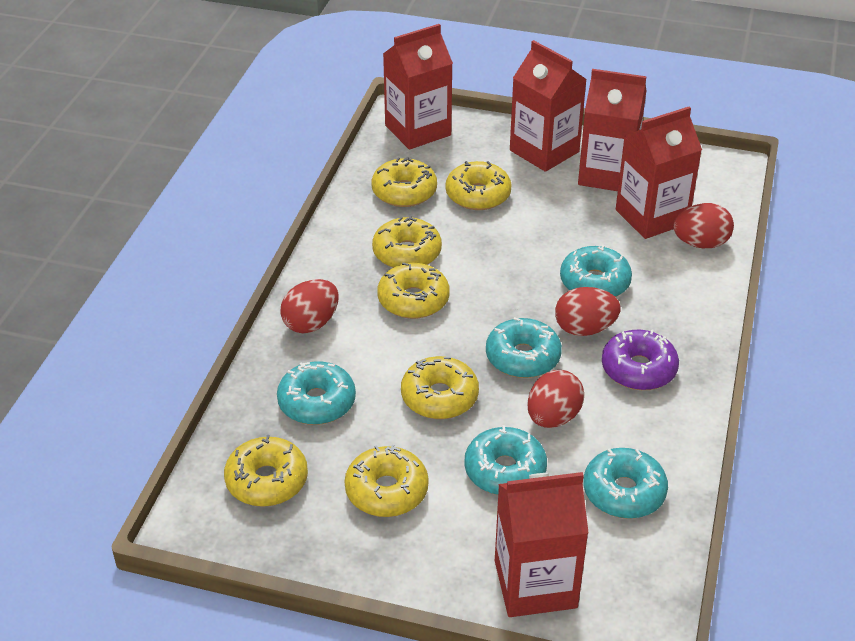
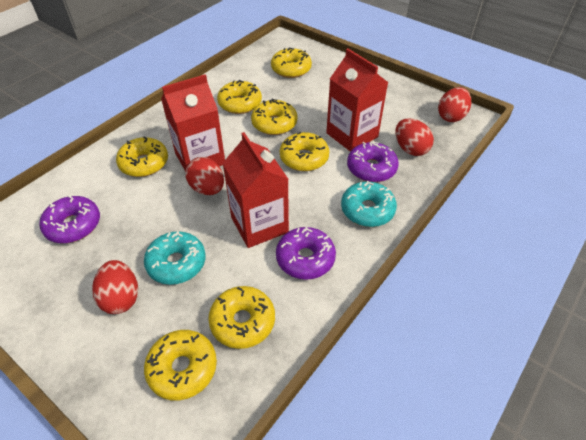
purple donut: [602,329,679,390] = 1 -> [40,195,100,243] [276,227,336,280] [347,141,399,182] = 3
red carton: [383,24,453,150] [495,472,589,617] [510,40,587,172] [578,69,647,191] [616,106,702,239] = 5 -> [161,74,225,172] [223,132,289,248] [326,49,389,152] = 3
turquoise donut: [277,361,356,425] [464,425,547,495] [486,317,562,378] [560,245,632,297] [583,448,668,519] = 5 -> [144,231,206,285] [341,181,397,227] = 2

